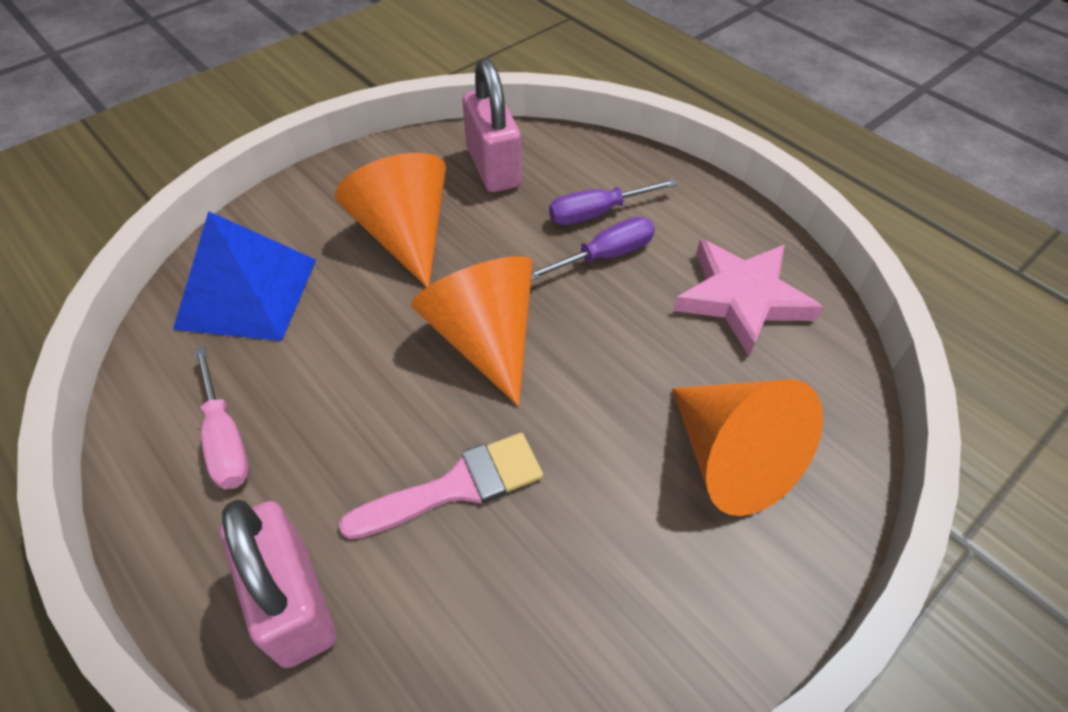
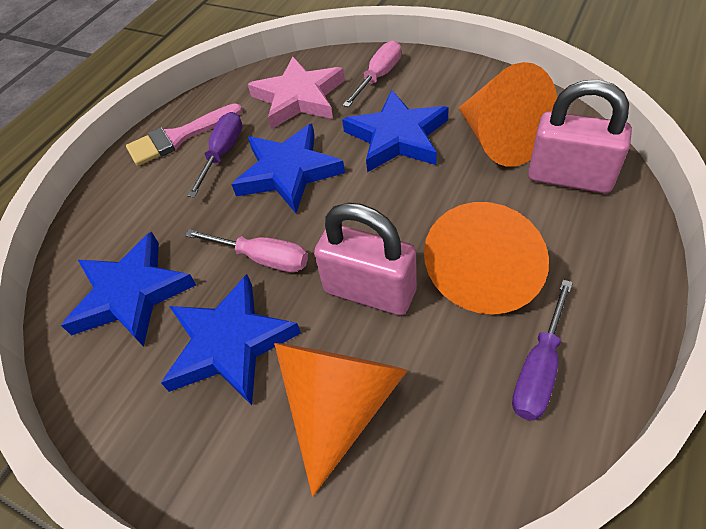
blue pyramid: [173,211,316,341] = 1 -> none = 0
blue star: none = 0 -> [61,232,196,347] [161,274,301,405] [231,124,345,213] [342,90,449,172] = 4
pink screwdriver: [194,347,249,489] = 1 -> [185,229,308,272] [343,40,402,107] = 2

